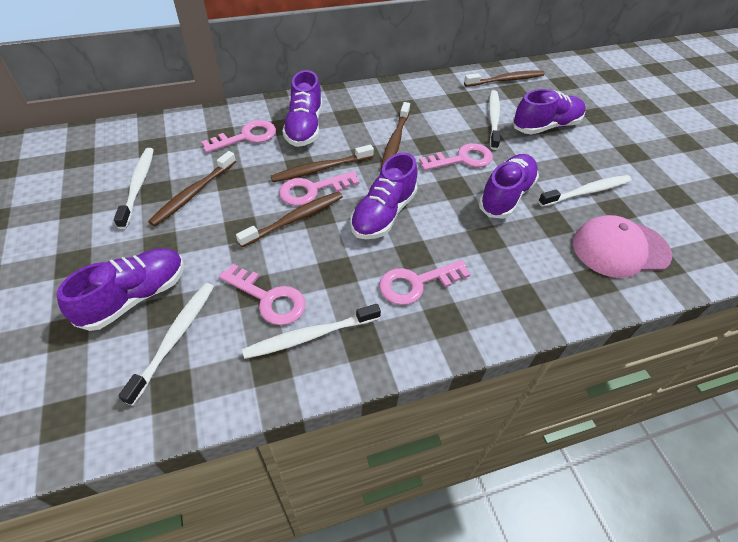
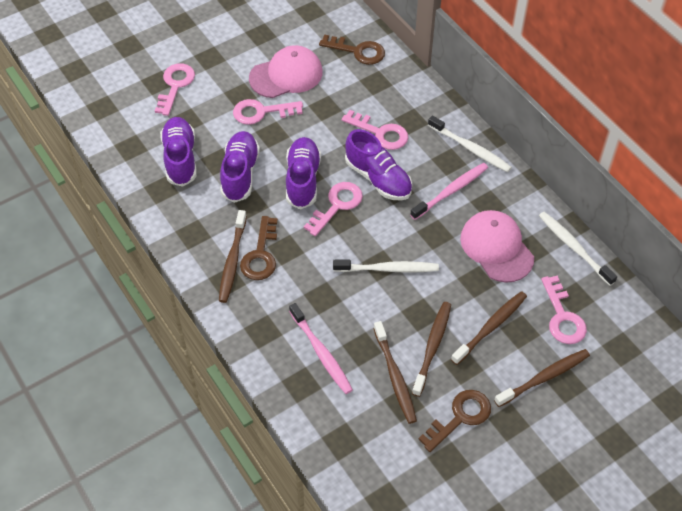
brown key: none = 0 -> [240,216,278,280] [319,34,385,65] [418,390,491,452] = 3
pink cap: [573,215,672,278] = 1 -> [249,45,323,98] [460,210,534,283] = 2
pink toothbrush: none = 0 -> [289,303,353,394] [410,163,488,220] = 2
purple shoe: [56,248,184,331] [282,70,322,147] [350,153,418,239] [478,154,539,219] [513,89,586,134] = 5 -> [160,117,197,187] [220,131,260,203] [286,137,321,209] [345,129,412,201] = 4
white toothbrush: [114,148,154,229] [119,283,214,406] [242,304,381,359] [489,90,500,150] [538,175,632,207] = 5 -> [333,260,439,273] [428,115,512,172] [539,212,617,286] = 3

